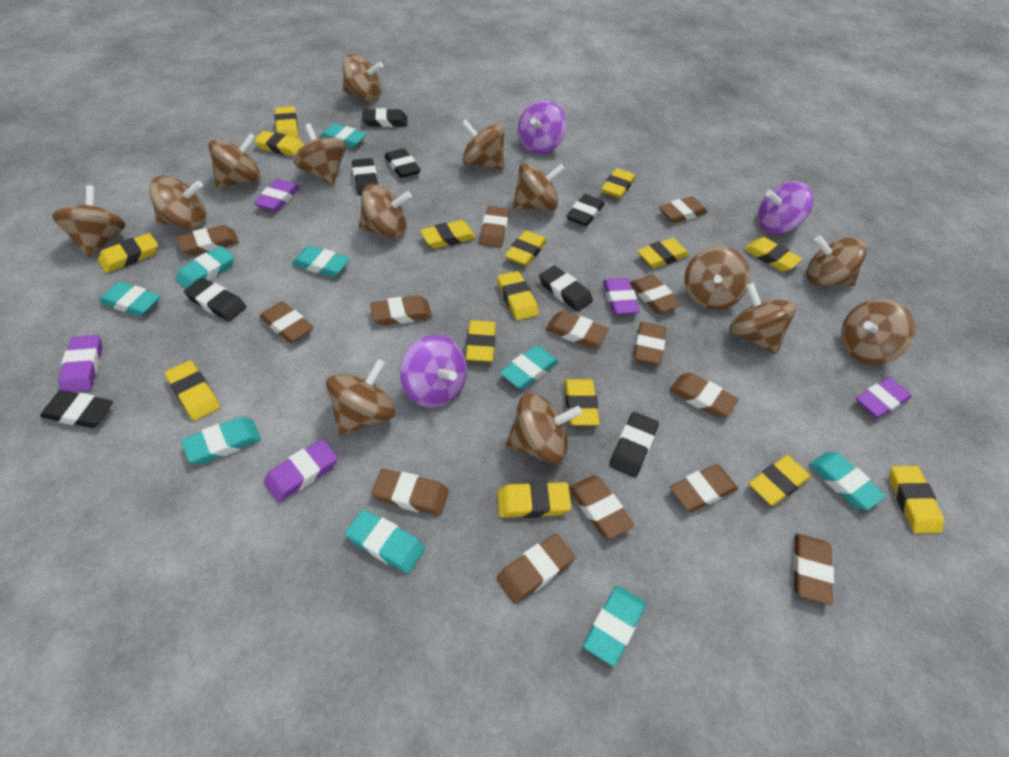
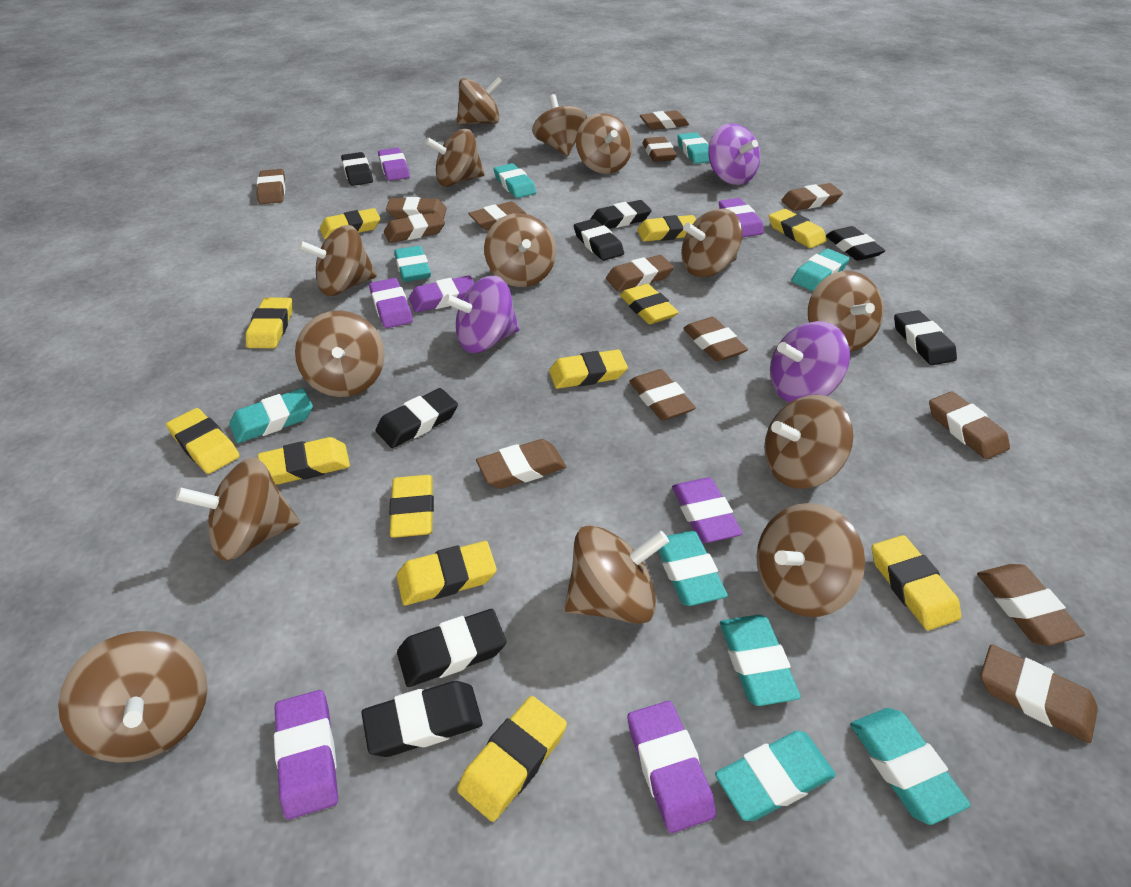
purple eraser: [58,335,102,392] [254,179,300,211] [263,439,338,502] [603,278,640,315] [856,377,911,419] = 5 -> [274,690,338,820] [369,278,413,328] [378,148,410,181] [409,275,475,313] [628,701,716,833] [672,477,743,543] [719,198,764,237] = 7
yellow eraser: [98,233,158,273] [165,361,220,421] [254,131,304,157] [274,106,298,138] [420,220,476,249] [466,320,496,362] [497,271,539,320] [497,481,571,518] [505,230,547,266] [564,379,600,425] [601,168,635,198] [637,238,689,268] [744,237,802,271] [749,455,811,506] [889,466,944,534] = 15 -> [166,408,240,474] [246,298,293,348] [258,437,350,485] [320,208,380,239] [389,475,434,538] [397,541,497,606] [457,696,567,822] [549,349,628,389] [620,284,679,324] [637,215,697,242] [769,209,827,248] [872,535,961,631] = 12

